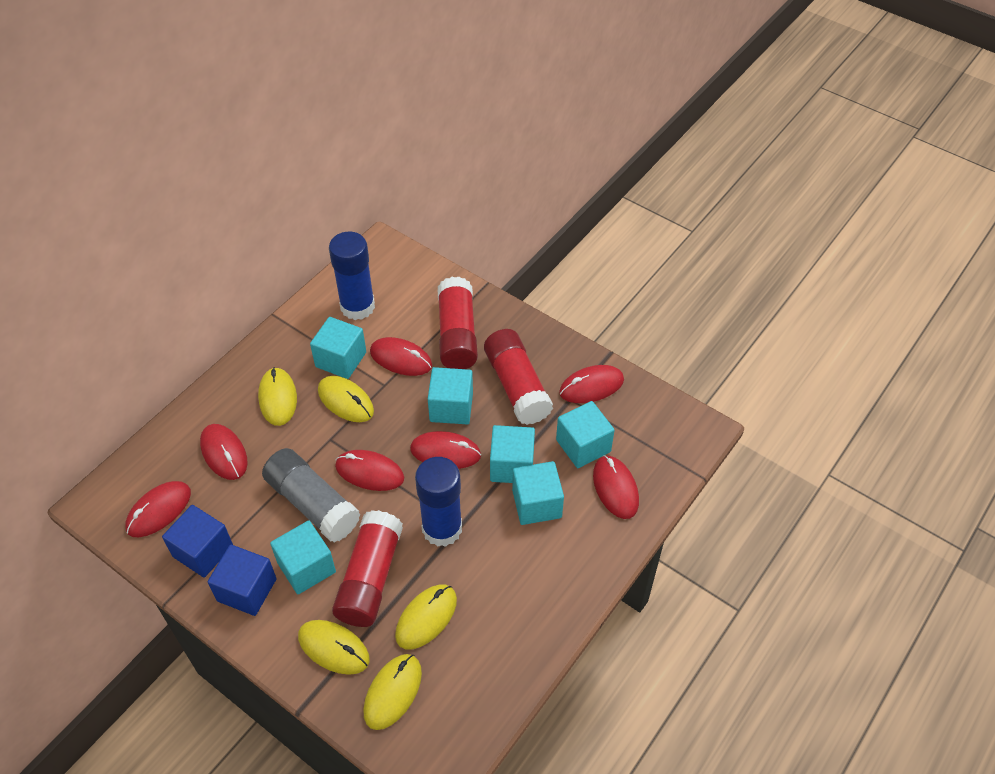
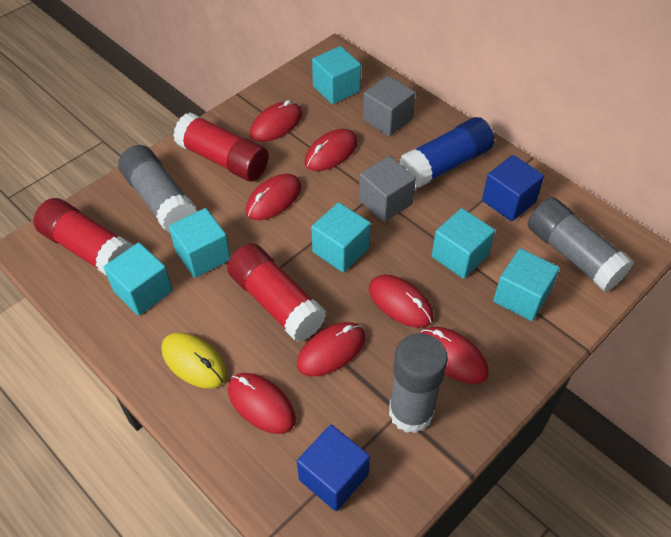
blue glue stick: [329,232,375,320] [415,457,462,547] = 2 -> [400,117,494,188] = 1
grey cube: none = 0 -> [359,156,416,222] [363,76,415,136] = 2
grey glue stick: [262,448,360,542] = 1 -> [118,145,197,233] [389,333,448,433] [528,197,634,292] = 3
yellow mouse: [258,367,297,426] [298,620,370,675] [318,376,374,422] [363,654,422,730] [395,584,457,650] = 5 -> [161,332,227,388] = 1

